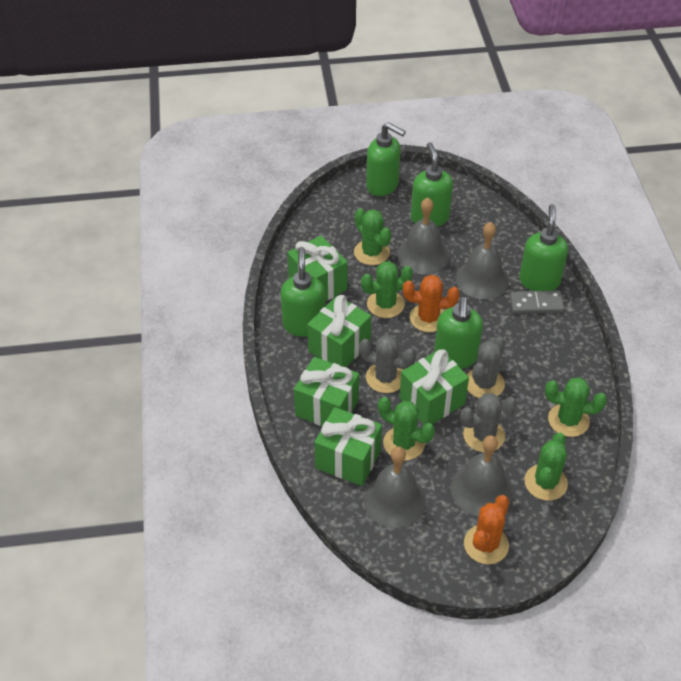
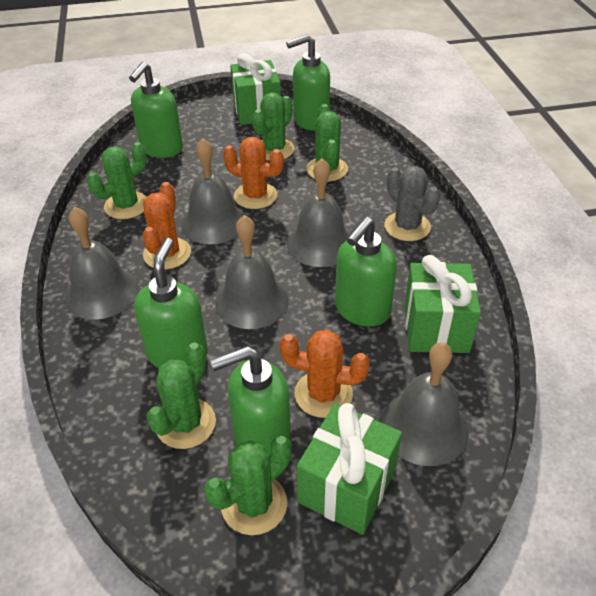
green gift: [287,236,348,301] [294,357,359,426] [307,295,371,367] [314,407,382,486] [399,349,469,424] = 5 -> [230,53,281,125] [297,403,402,535] [404,255,481,353] = 3
grey bell: [364,447,426,528] [397,198,449,274] [451,435,513,516] [456,222,509,299] = 4 -> [65,207,139,319] [181,138,245,244] [215,215,289,329] [287,158,351,267] [381,342,469,466] = 5
grey cactus: [359,335,416,393] [460,393,517,452] [467,336,505,398] = 3 -> [385,166,441,241] = 1
grey domino: [510,291,564,314] = 1 -> none = 0
orange cactus: [403,275,460,332] [464,495,509,564] = 2 -> [143,182,191,269] [223,137,284,209] [280,330,370,418] = 3

